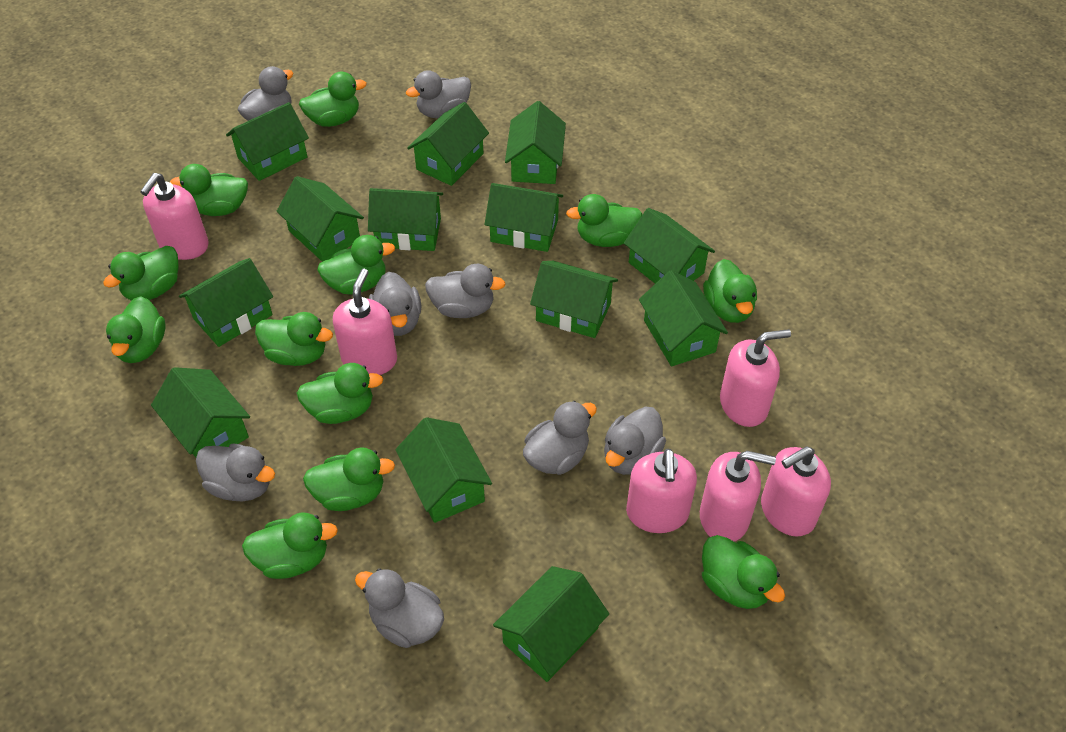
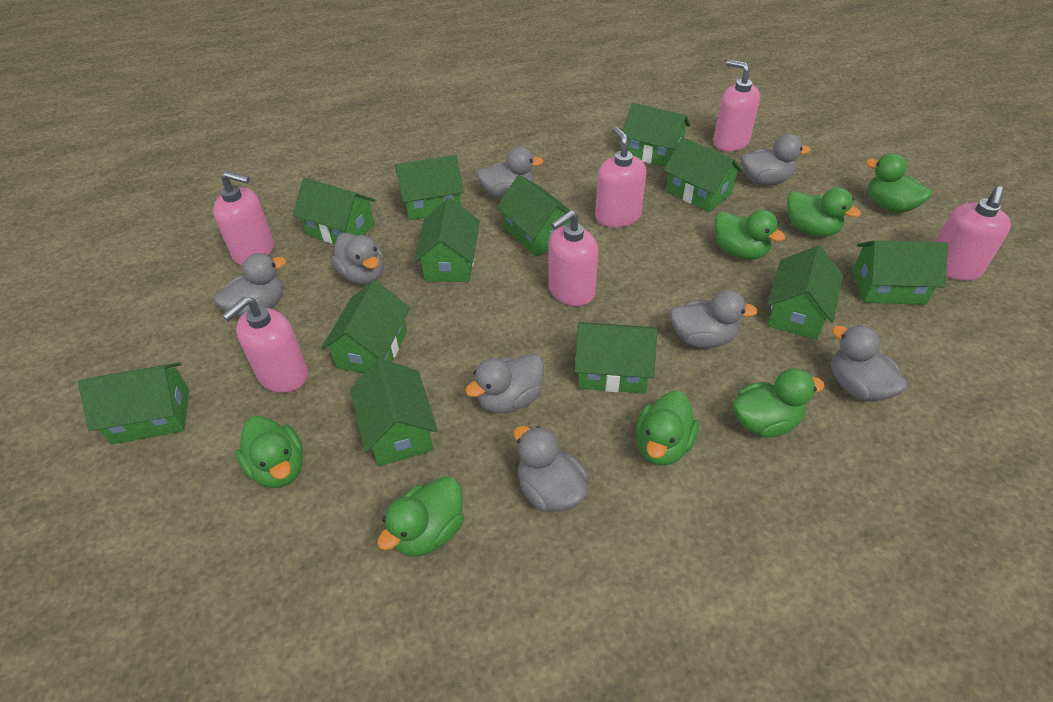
green duck: [103,245,179,300] [106,296,165,363] [170,164,248,216] [242,513,338,579] [255,312,333,366] [296,363,383,424] [299,71,367,127] [303,447,395,511] [317,235,395,294] [566,194,642,247] [702,535,785,609] [703,259,757,323] = 12 -> [236,416,303,488] [377,476,464,557] [635,391,699,466] [715,210,785,260] [732,368,824,438] [787,187,861,237] [866,153,932,213] = 7
green house: [151,367,250,458] [179,258,273,347] [226,102,309,181] [276,176,364,262] [368,188,443,251] [395,417,492,523] [407,102,489,186] [485,183,563,252] [493,566,609,682] [505,101,566,184] [530,261,618,338] [624,208,715,284] [639,270,728,367] = 13 -> [78,362,189,445] [293,178,376,244] [321,280,410,374] [350,358,438,467] [395,155,463,220] [414,198,480,282] [497,175,571,257] [575,322,658,393] [623,103,690,167] [663,137,743,212] [767,245,843,340] [853,240,948,305] = 12

